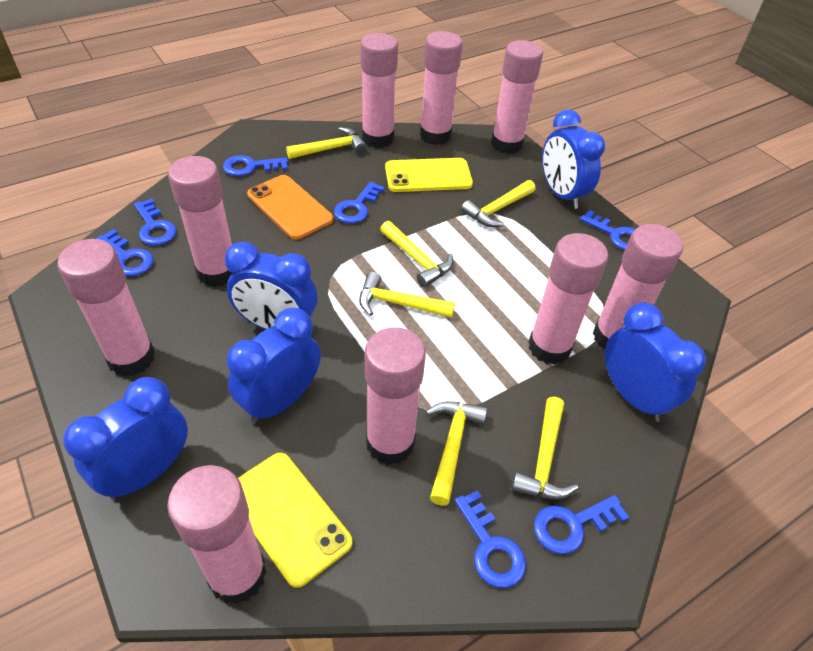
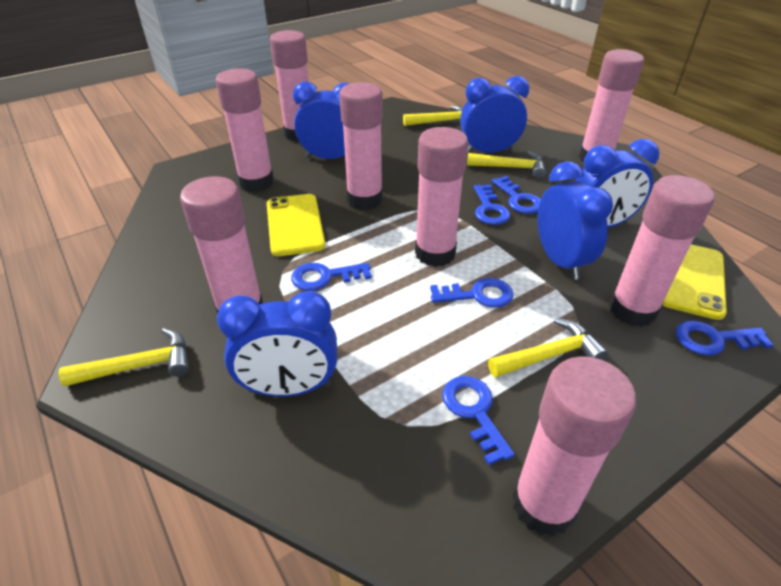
blue key: [96,229,153,276] [134,199,176,246] [223,155,288,176] [334,182,385,224] [455,490,526,588] [534,495,629,554] [580,210,635,250] = 7 -> [291,263,372,291] [430,278,514,308] [442,376,515,465] [474,185,510,225] [492,176,541,214] [676,321,773,356] = 6
orange phone: [247,175,333,240] = 1 -> none = 0
pink glue stick: [57,239,155,377] [167,465,267,604] [168,156,233,287] [361,33,398,148] [365,327,426,465] [420,31,463,145] [491,40,543,154] [528,233,608,365] [593,224,683,350] = 9 -> [180,176,263,314] [216,68,274,192] [270,30,309,141] [339,82,383,210] [415,127,468,267] [513,356,636,537] [579,49,644,162] [609,175,715,327] = 8
yellow hammer: [286,127,367,159] [359,272,455,318] [380,221,453,287] [426,401,487,506] [461,180,535,227] [511,397,578,500] = 6 -> [59,328,189,387] [403,105,464,126] [467,151,546,179] [488,318,608,377] = 4

